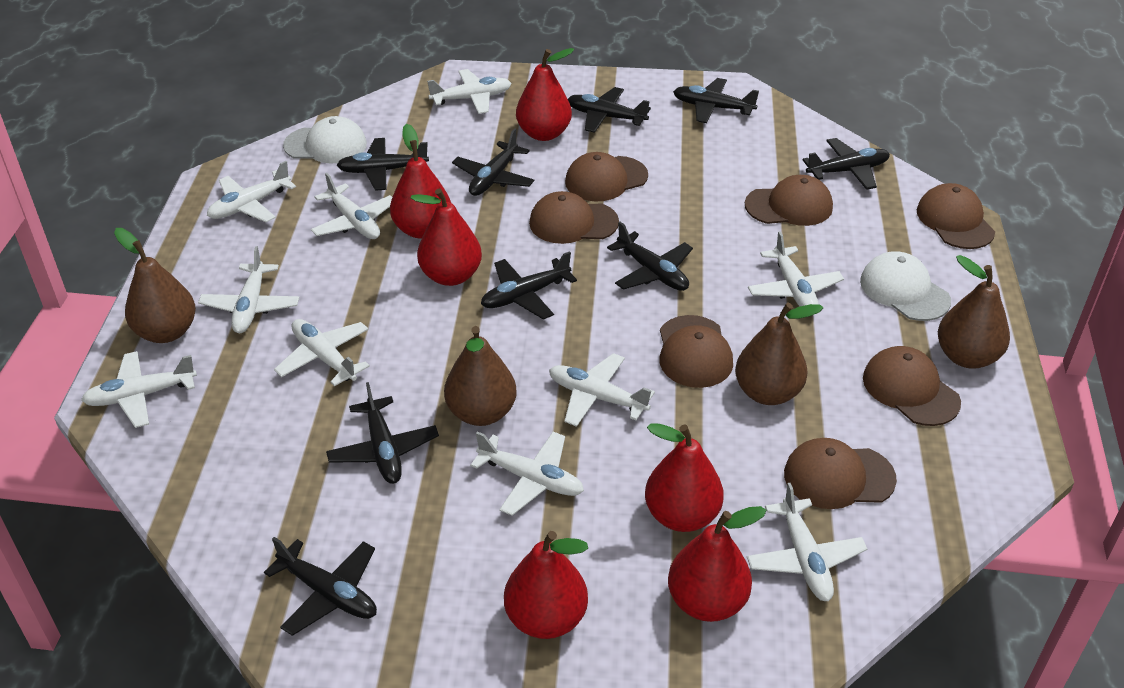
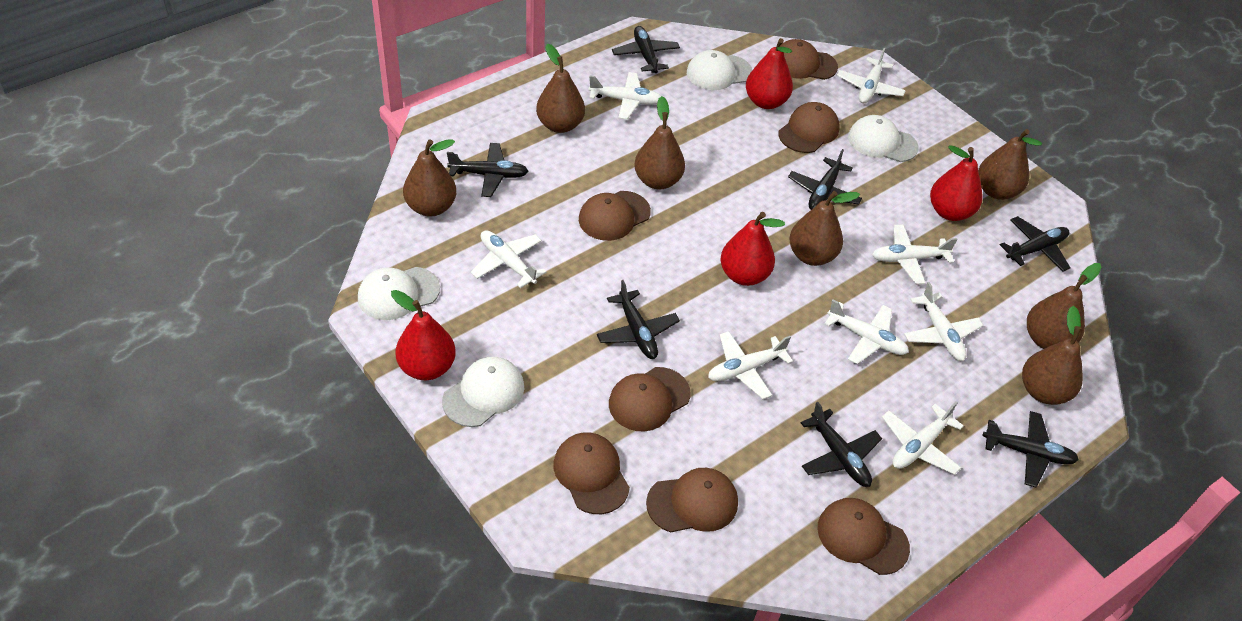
black plane: [264,537,377,636] [326,382,439,484] [337,138,429,191] [452,128,534,196] [481,251,577,320] [568,87,651,133] [607,222,693,291] [673,78,759,123] [803,138,890,190] = 9 -> [447,143,528,197] [597,280,680,359] [612,26,680,73] [788,149,862,210] [801,402,882,487] [982,411,1079,487] [1000,216,1071,272] = 7
brown pear: [114,228,196,343] [444,326,517,426] [735,303,823,405] [938,255,1010,369] = 4 -> [403,139,456,217] [536,44,585,133] [634,96,685,189] [789,191,860,266] [978,129,1042,200] [1022,306,1083,405] [1027,263,1102,349] = 7
red pear: [390,124,451,239] [411,188,482,286] [504,531,588,639] [516,48,574,141] [645,423,724,532] [668,506,767,622] = 6 -> [391,290,456,380] [721,212,785,286] [746,38,793,109] [930,145,982,221] = 4
white cap: [283,116,367,163] [860,251,951,321] = 2 -> [358,267,440,320] [442,357,524,427] [687,50,752,90] [848,115,919,162] = 4
white plane: [81,351,197,428] [198,246,299,333] [207,161,296,222] [274,319,370,386] [311,173,392,239] [427,69,512,114] [470,431,584,516] [549,353,655,427] [747,483,867,601] [748,231,844,306] = 10 -> [471,230,546,288] [588,72,661,119] [708,331,793,399] [824,300,909,364] [837,48,906,103] [872,224,958,284] [882,402,964,475] [904,282,983,361] = 8

